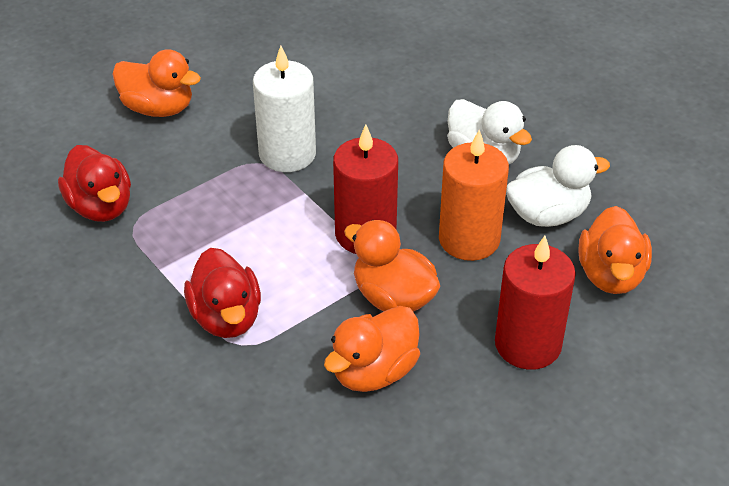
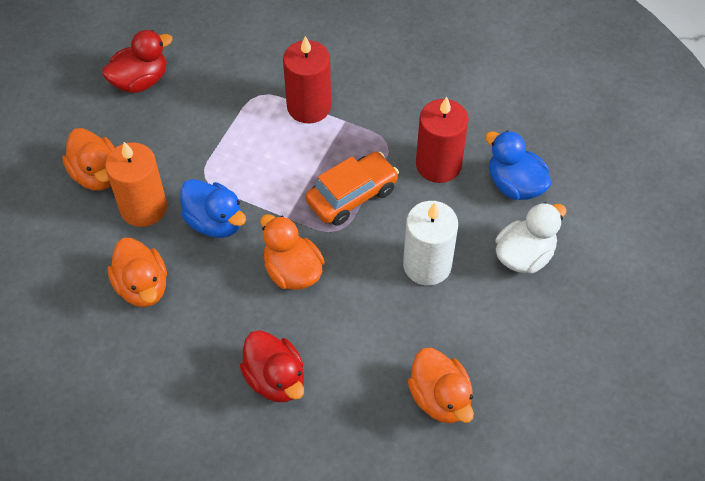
blue duck: none = 0 -> [180,179,246,238] [485,130,552,200] = 2
orange car: none = 0 -> [305,152,399,226] = 1
white duck: [447,99,532,164] [506,145,610,227] = 2 -> [495,202,567,274] = 1

